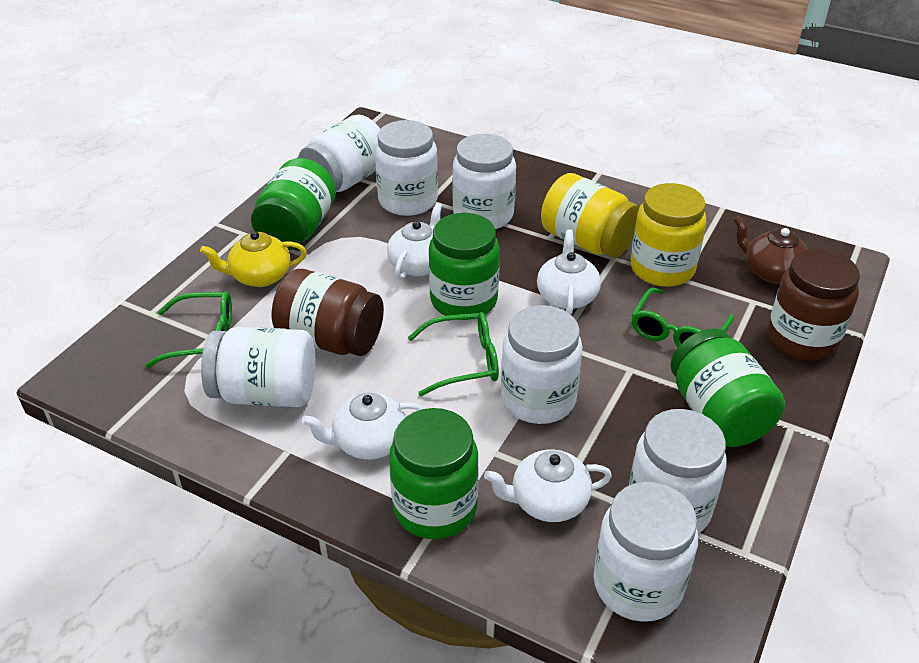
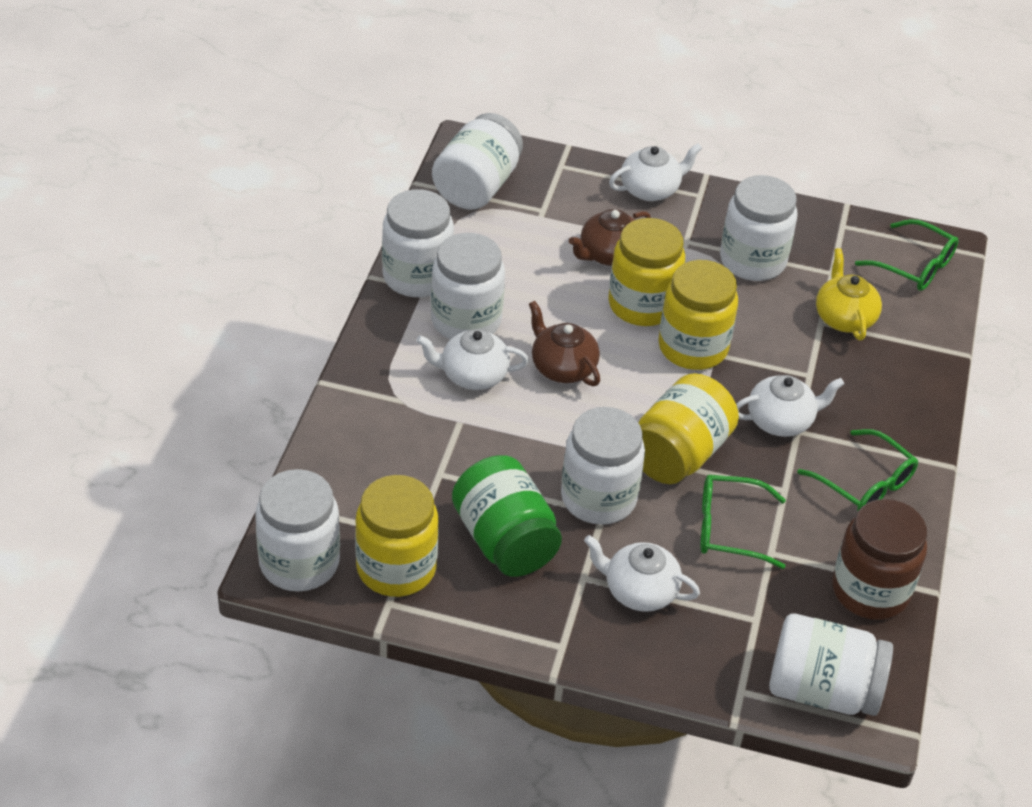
brown jar: [272,269,384,356] [768,249,860,360] = 2 -> [832,499,927,620] = 1
brown teapot: [734,216,808,284] = 1 -> [529,301,600,386] [569,209,651,266] = 2
green jar: [251,158,336,250] [389,408,479,539] [429,213,500,320] [670,329,785,447] = 4 -> [452,455,562,577] = 1
yellow jar: [541,173,640,258] [630,183,706,287] = 2 -> [355,475,439,597] [608,218,685,326] [639,373,739,484] [658,260,738,370] = 4

